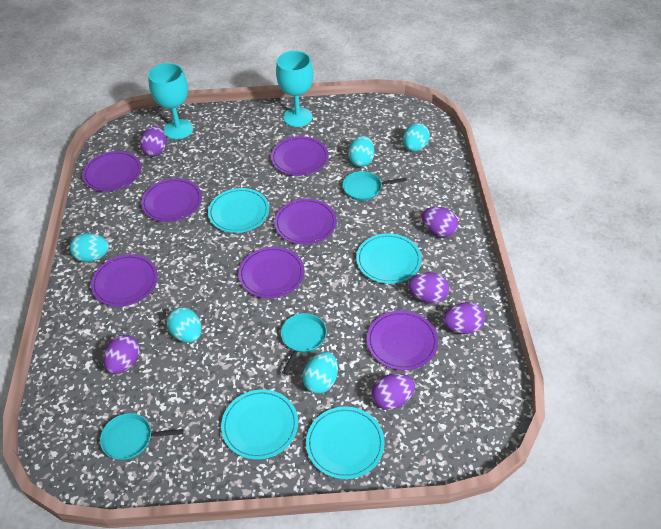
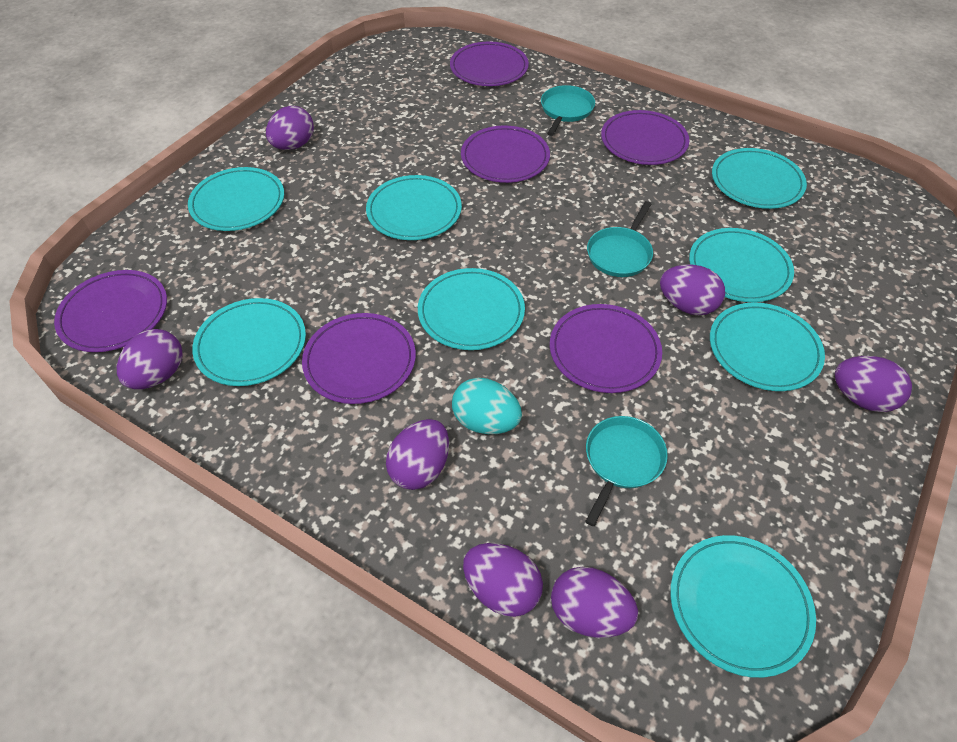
purple egg: [103,335,140,374] [140,126,167,157] [371,374,415,410] [408,272,449,303] [422,207,458,237] [443,302,485,334] = 6 -> [117,329,183,389] [266,106,314,150] [386,419,449,490] [463,543,543,617] [551,567,638,638] [660,265,725,315] [835,356,912,412] = 7
purple plate: [82,151,141,192] [91,254,158,307] [141,178,202,222] [238,247,304,298] [271,136,328,176] [274,198,337,245] [367,310,438,370] = 7 -> [54,270,167,352] [302,313,416,404] [450,42,529,86] [461,126,550,183] [550,304,662,393] [601,110,690,165] = 6
turquoise egg: [70,233,109,262] [167,307,202,343] [302,352,338,394] [348,136,375,167] [403,123,430,152] = 5 -> [452,378,522,434] = 1
turquoise goblet: [148,63,193,139] [276,51,314,127] = 2 -> none = 0
turquoise plate: [208,188,269,233] [221,389,298,460] [306,407,385,479] [356,233,422,284] = 4 -> [188,167,284,231] [192,298,306,386] [366,175,462,240] [418,268,525,350] [670,535,816,678] [689,228,794,302] [710,302,825,391] [712,148,807,209] = 8

